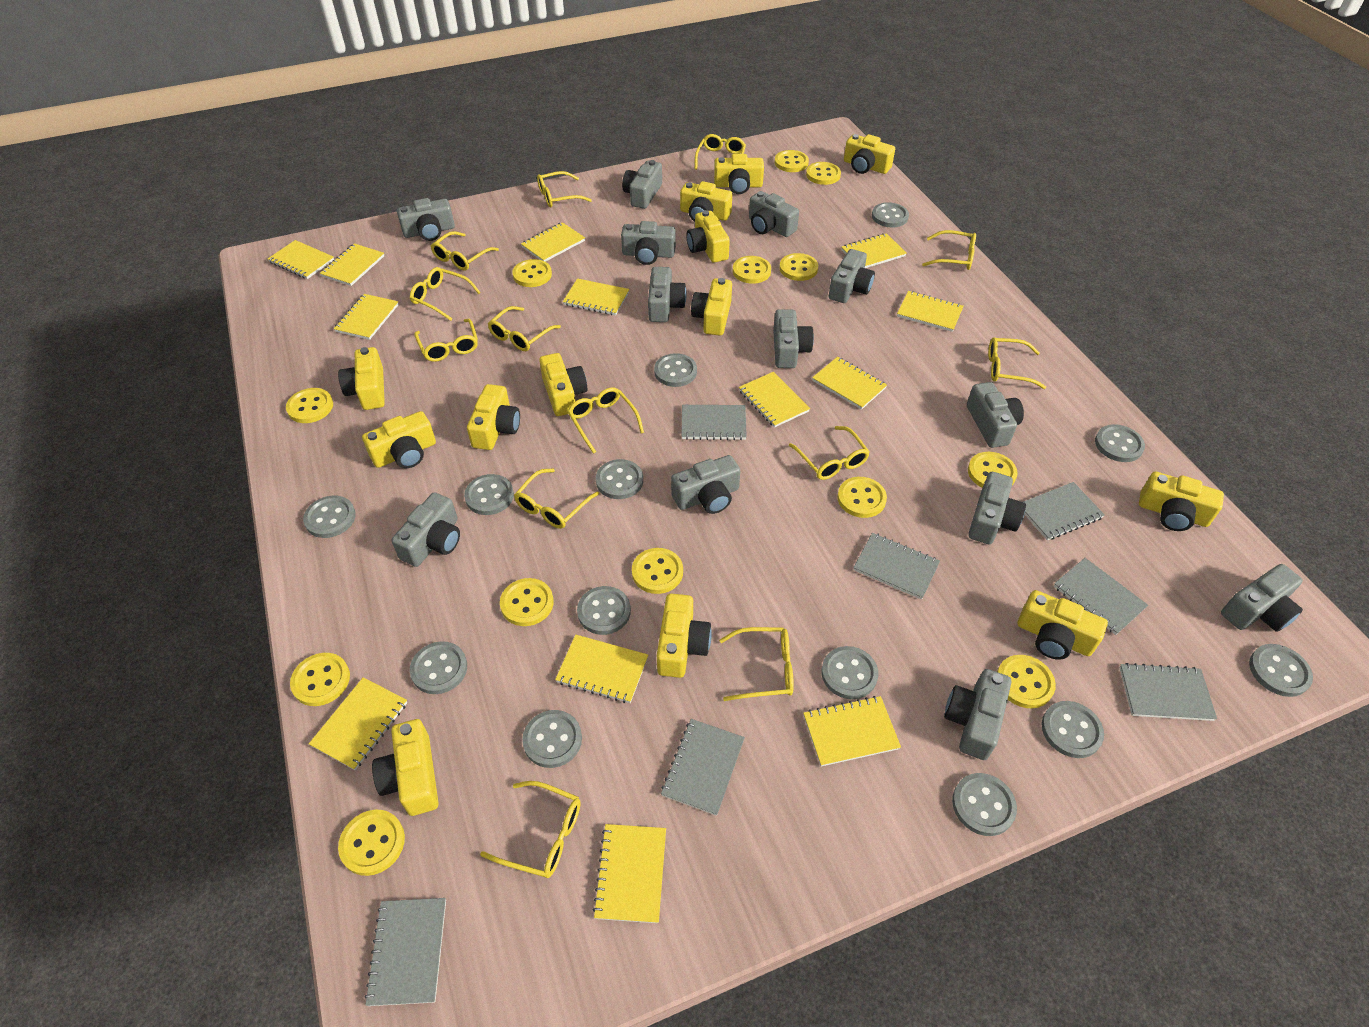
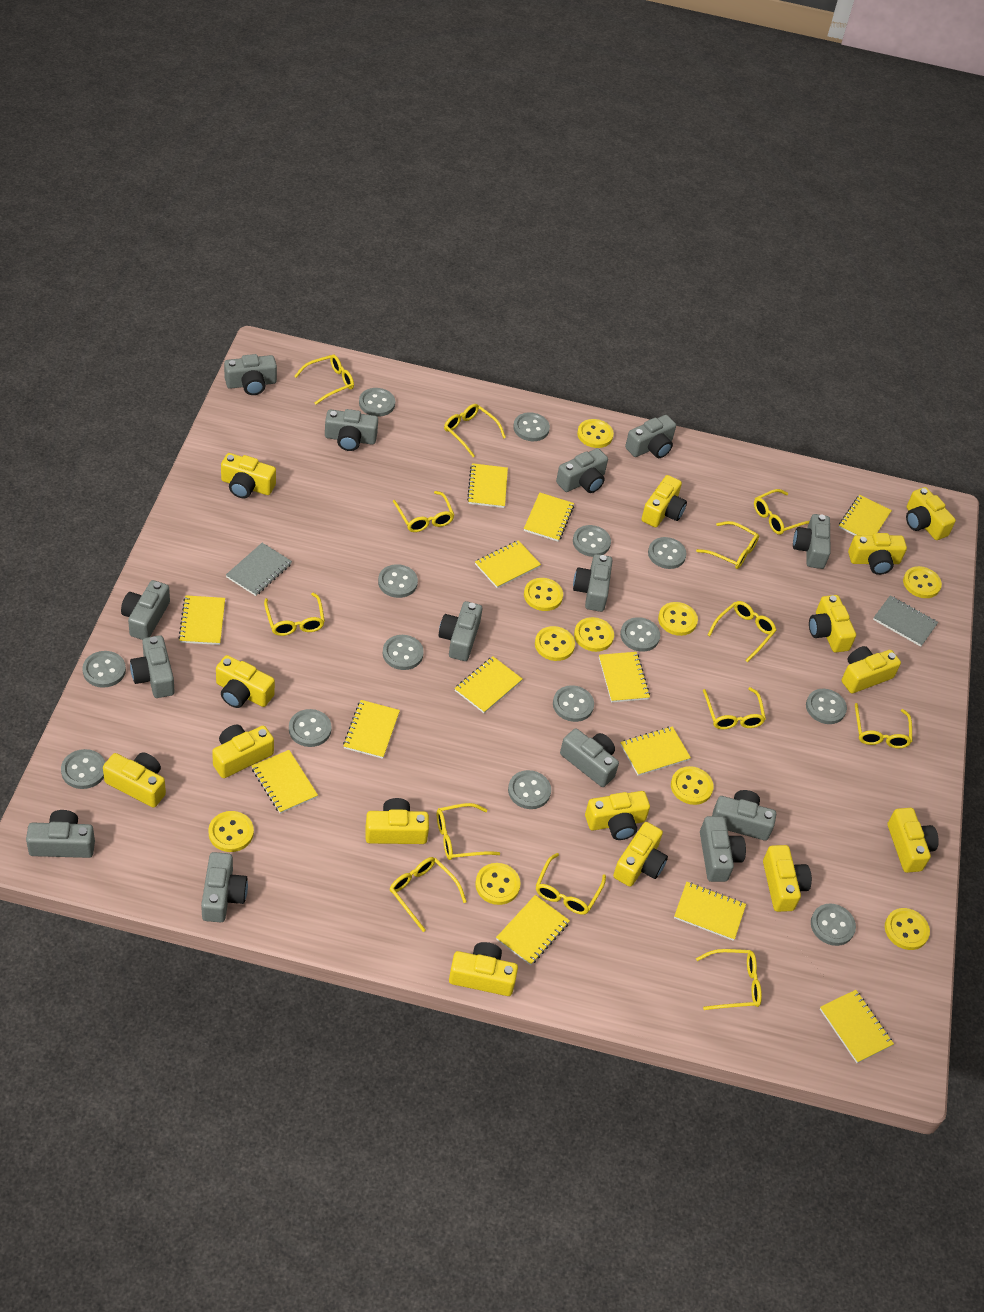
grey button: [303,496,356,538] [410,641,467,694] [464,474,514,515] [522,710,582,768] [577,586,631,635] [596,459,643,499] [654,353,697,387] [821,646,878,699] [872,202,909,228] [952,773,1017,836] [1042,701,1104,758] [1095,424,1145,462] [1249,644,1313,697] = 13 -> [61,749,105,789] [82,651,126,688] [289,709,332,747] [359,388,395,416] [378,564,418,598] [383,635,424,670] [508,770,551,809] [513,412,550,441] [553,685,594,722] [573,525,611,557] [620,617,660,652] [648,537,687,569] [806,689,847,724] [811,903,856,946] = 14
grey camera: [392,492,460,567] [397,198,455,241] [621,221,676,265] [622,160,662,209] [648,267,687,322] [671,455,740,514] [749,191,799,237] [773,309,814,368] [829,249,875,303] [944,669,1011,760] [967,382,1024,448] [968,472,1026,545] [1221,564,1303,632] = 13 -> [26,810,95,858] [121,580,170,640] [130,635,175,698] [201,852,248,922] [224,354,277,395] [325,409,378,451] [439,601,482,661] [556,448,608,493] [560,728,619,787] [573,554,613,612] [625,415,676,458] [700,816,746,882] [712,790,776,841] [793,514,831,569] = 14
grey notebook: [365,898,446,1006] [661,719,745,816] [681,405,747,440] [853,533,940,600] [1023,482,1105,540] [1054,558,1148,635] [1119,663,1217,721] = 7 -> [226,543,292,596] [873,595,938,647] = 2
yellow button: [286,388,333,423] [290,653,350,706] [338,810,405,876] [500,578,554,626] [512,259,552,287] [632,548,683,594] [733,256,771,284] [775,150,809,172] [779,253,818,281] [806,162,841,185] [837,477,887,518] [968,452,1017,488] [997,655,1056,709] = 13 -> [208,811,254,852] [475,863,521,905] [524,578,563,611] [535,626,575,661] [574,617,614,652] [577,419,614,448] [658,602,698,636] [671,766,714,805] [885,908,930,950] [903,566,942,598] = 10
yellow camera: [338,347,385,410] [362,411,436,468] [372,719,439,816] [467,384,520,450] [539,353,587,416] [657,594,712,678] [680,181,732,222] [686,210,730,263] [691,278,732,336] [714,154,764,194] [844,134,895,174] [1018,590,1108,660] [1139,472,1224,531] = 13 -> [103,752,166,808] [212,725,274,778] [216,655,275,708] [221,453,276,498] [365,798,429,844] [449,942,518,996] [585,791,650,840] [613,822,668,887] [641,475,687,527] [763,845,812,912] [809,595,856,653] [842,646,901,693] [848,533,907,575] [888,808,939,873] [906,487,956,540] = 15

